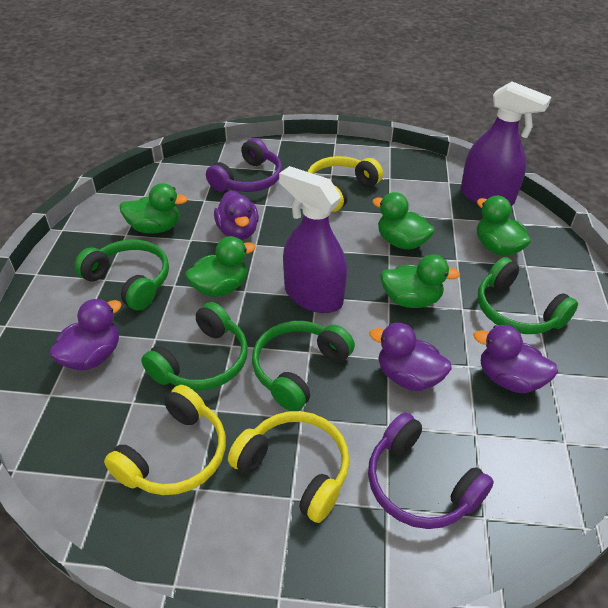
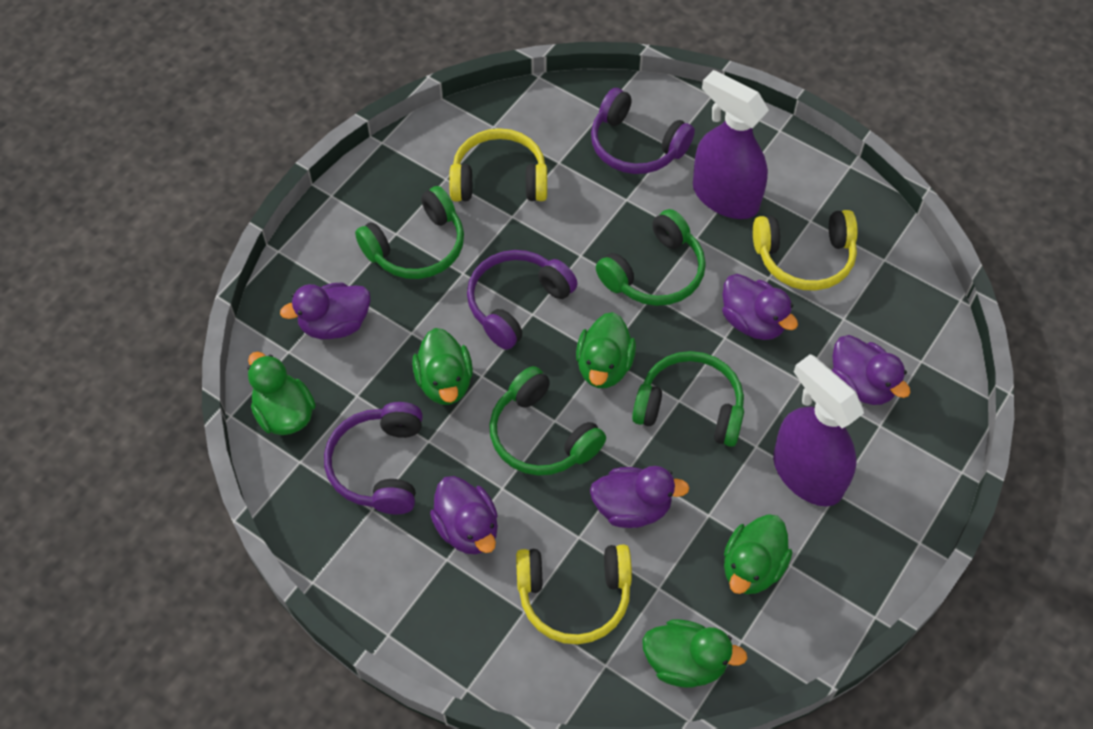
purple duck: [49,299,122,370] [214,190,259,240] [369,323,451,391] [474,325,558,393] = 4 -> [280,283,370,339] [430,476,498,554] [590,466,690,528] [722,274,798,340] [831,335,911,405] = 5
purple headphones: [206,138,282,192] [368,413,494,529] = 2 -> [324,402,423,514] [467,250,577,350] [591,88,695,174] = 3

